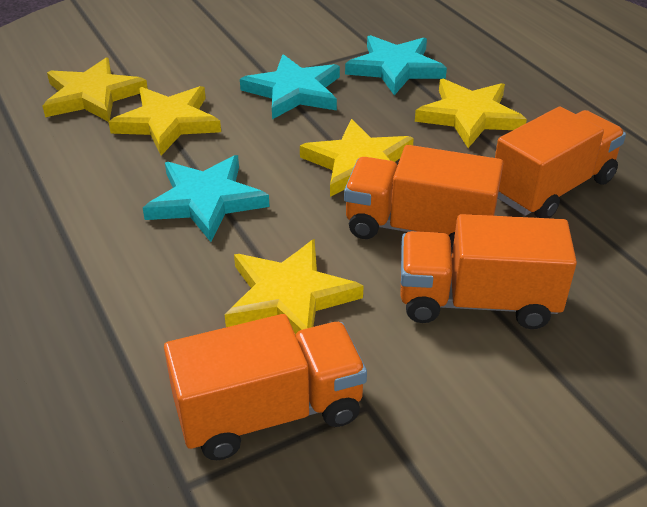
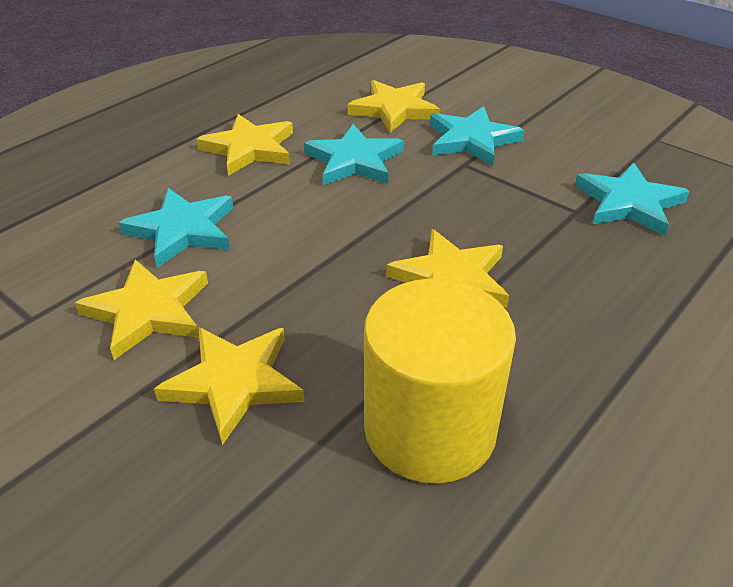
orange truck: [164,314,367,460] [344,145,503,253] [401,214,577,329] [495,107,626,218] = 4 -> none = 0
turquoise star: [143,155,270,242] [240,54,340,119] [345,35,447,95] = 3 -> [119,188,233,268] [304,124,404,185] [430,106,525,166] [575,163,690,236] = 4
yellow cylinder: none = 0 -> [364,278,516,484] = 1

